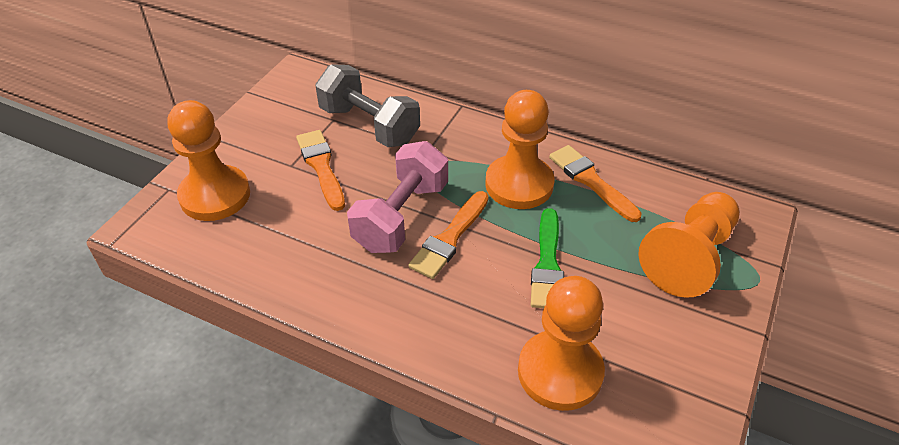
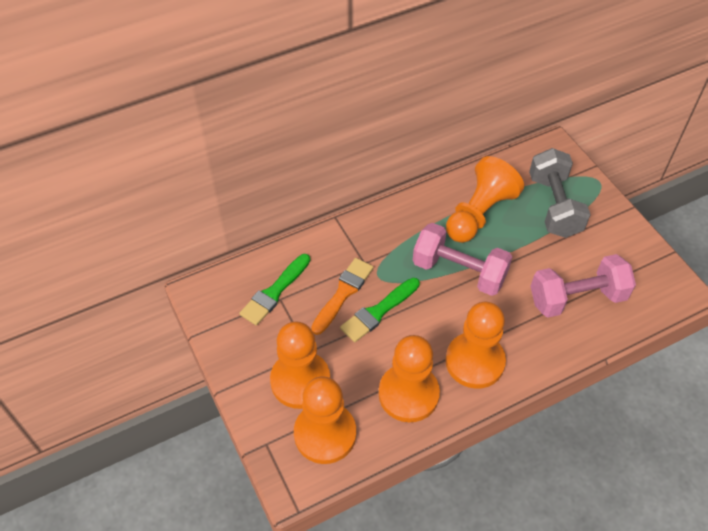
green brush: [531,208,564,308] = 1 -> [239,254,310,326] [340,278,420,342] = 2
orange brush: [296,130,345,211] [409,191,489,279] [549,145,642,222] = 3 -> [311,258,373,335] = 1
orange pawn: [168,100,250,221] [485,90,554,209] [518,276,605,411] [638,192,740,298] = 4 -> [270,322,330,409] [294,377,356,464] [379,335,440,422] [445,302,506,389] [446,156,524,243] = 5
pink dumbbell: [347,141,448,253] = 1 -> [413,223,512,296] [531,254,636,318] = 2

